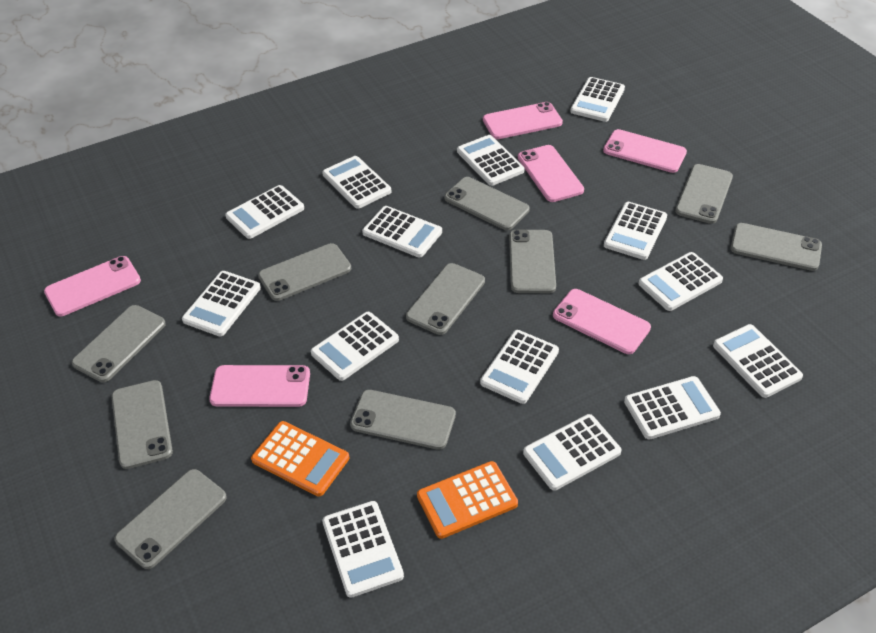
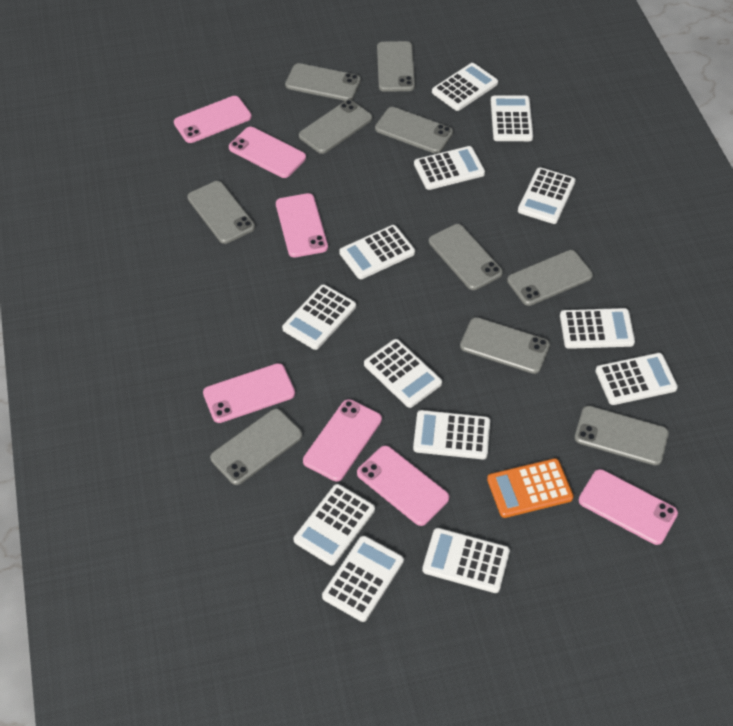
orange calculator: [251,421,349,497] [417,461,518,539] = 2 -> [487,458,574,518] = 1
pink phone: [44,256,141,316] [209,365,310,407] [483,102,563,139] [518,145,584,202] [553,289,651,354] [603,129,687,173] = 6 -> [174,96,252,143] [203,363,295,423] [229,127,306,178] [276,193,328,257] [303,399,382,481] [357,446,449,526] [579,469,678,545] = 7
white calculator: [182,271,261,336] [225,185,304,239] [311,312,399,381] [322,156,391,209] [322,501,404,598] [362,206,442,258] [457,135,525,186] [480,330,559,404] [523,414,622,491] [570,77,625,122] [604,202,667,260] [624,376,721,440] [638,252,723,311] [713,324,803,398] = 14 -> [282,284,356,350] [294,484,375,566] [322,536,404,622] [339,225,415,279] [364,339,442,408] [413,410,490,459] [414,146,485,190] [422,528,510,593] [432,63,498,111] [491,95,533,141] [518,167,576,224] [560,308,635,349] [595,353,678,405] = 13

